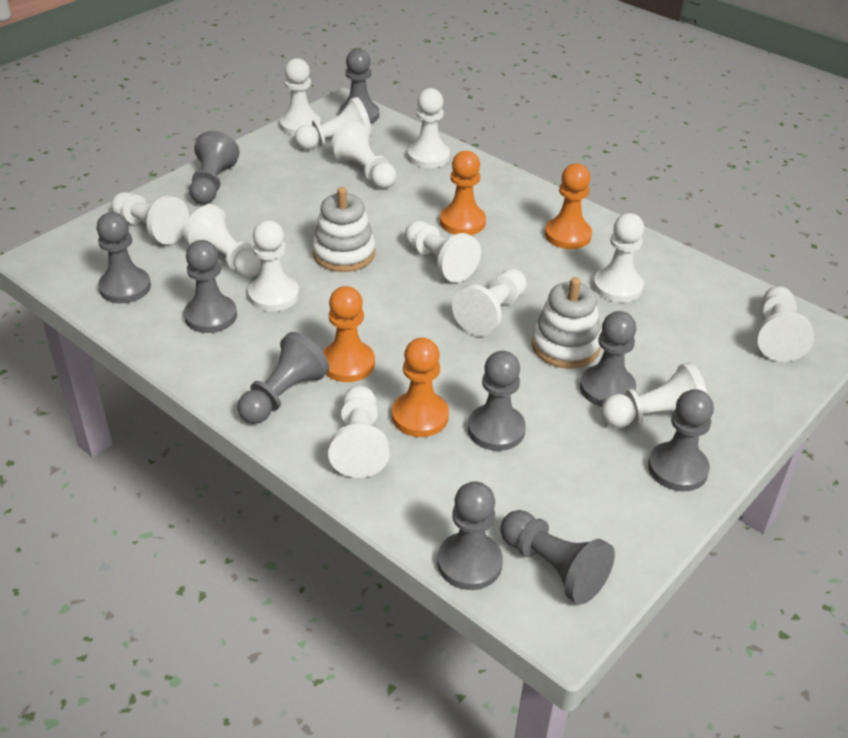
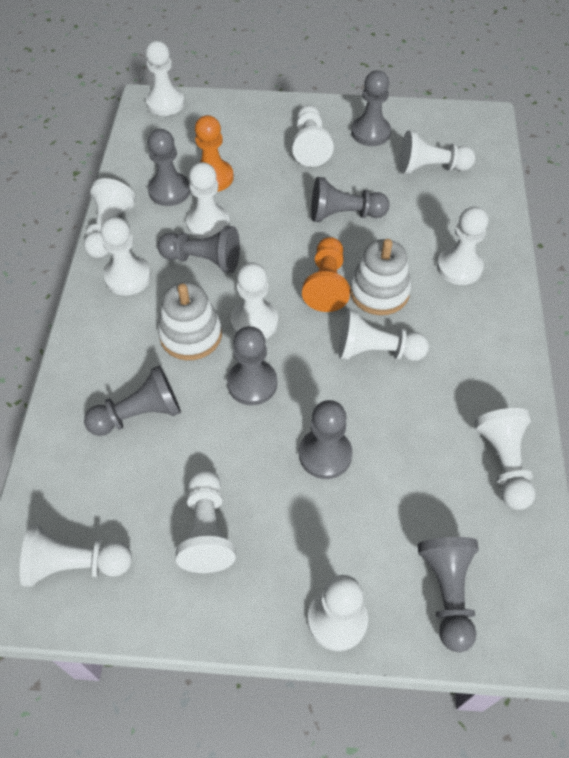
grey pawn: [96,212,151,303] [184,240,237,333] [189,131,239,204] [237,332,329,424] [339,49,379,124] [437,481,503,590] [468,351,526,451] [500,510,615,605] [580,311,636,407] [648,389,714,491] = 10 -> [84,365,181,436] [148,129,190,206] [157,226,240,273] [227,326,277,405] [299,400,352,479] [311,177,390,222] [351,70,391,146] [417,537,479,652] = 8
orange pawn: [323,286,375,382] [392,338,449,437] [440,151,486,235] [545,164,592,249] = 4 -> [195,115,234,192] [302,237,350,312] = 2

